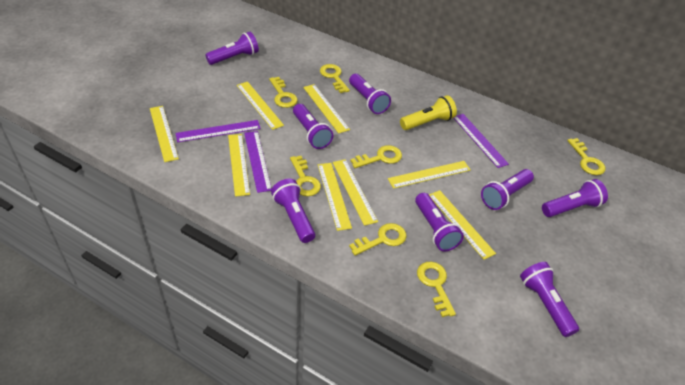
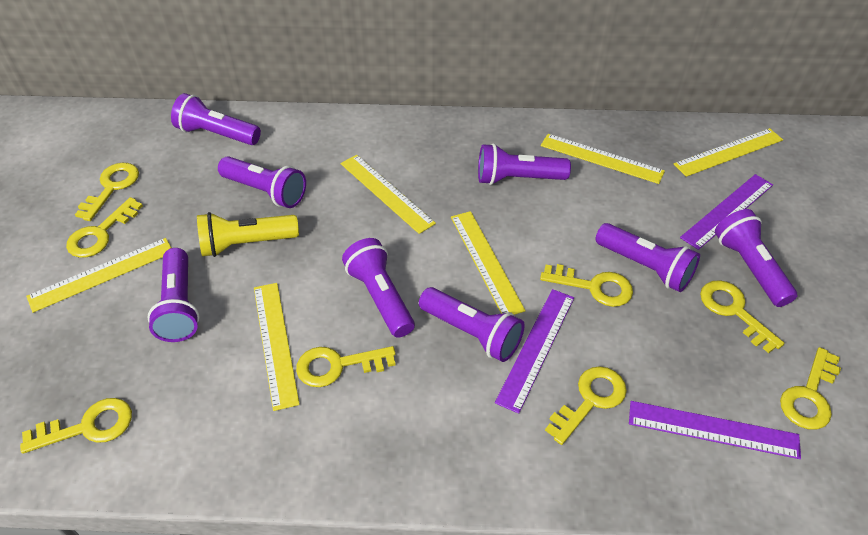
yellow key: [269,77,298,108] [290,156,321,196] [320,64,350,93] [349,223,407,256] [351,145,402,168] [417,262,456,317] [567,138,605,175] = 7 -> [20,398,132,454] [66,197,143,258] [75,163,139,221] [296,346,396,387] [540,264,633,307] [545,366,627,445] [700,280,785,353] [780,347,841,429] = 8
yellow ruler: [150,106,179,162] [228,134,250,197] [237,82,284,130] [303,84,350,134] [318,163,352,231] [333,159,378,226] [388,161,471,189] [429,190,496,260] = 8 -> [26,238,171,313] [254,283,300,411] [341,155,436,234] [451,211,525,315] [541,134,665,184] [674,128,783,177] = 6

